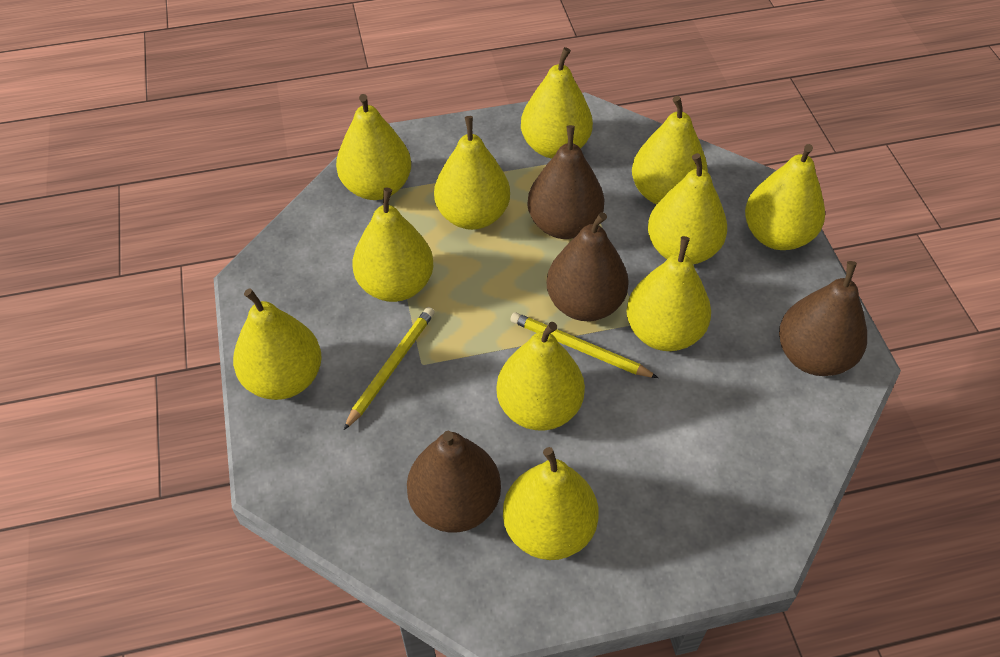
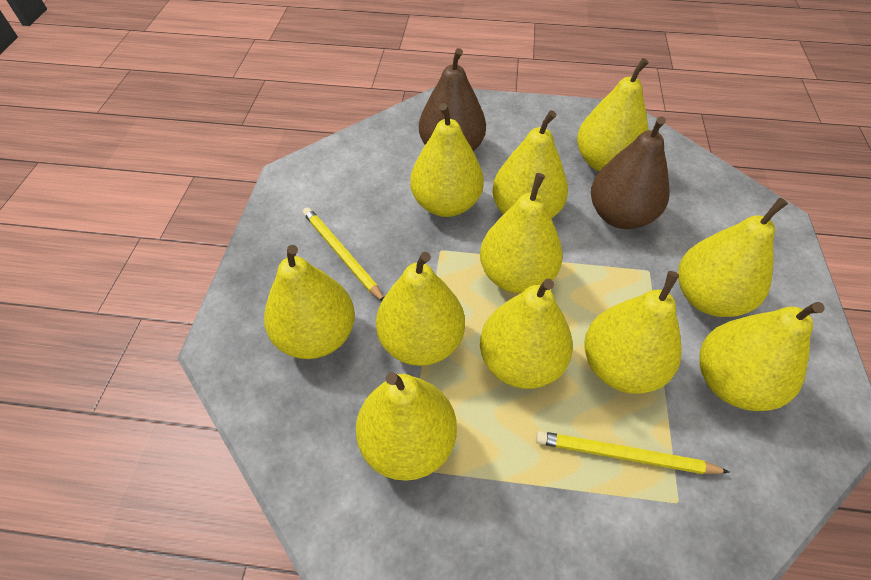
brown pear: [407,430,501,533] [527,125,604,239] [547,212,629,321] [779,261,867,376] = 4 -> [419,48,486,152] [591,116,670,229] = 2

